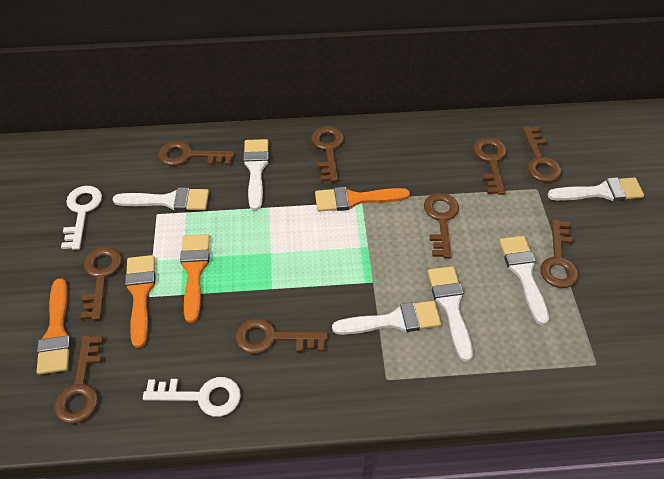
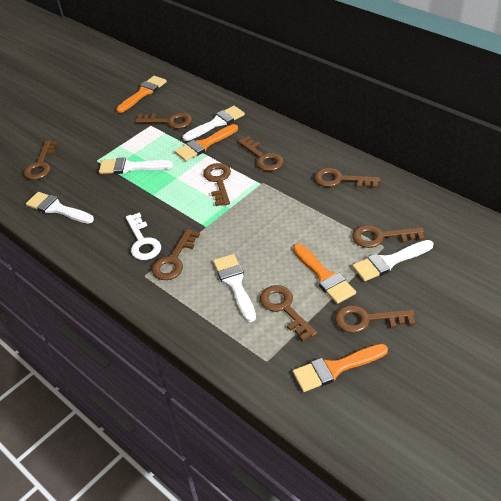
white brush: [113,187,209,211] [243,139,269,211] [332,301,441,335] [428,266,473,362] [499,236,549,325] [547,177,644,201] = 6 -> [26,192,94,224] [99,158,173,174] [183,106,245,141] [213,254,256,322] [352,240,433,281] = 5
white key: [61,186,102,250] [143,377,241,417] = 2 -> [126,213,161,260] = 1

